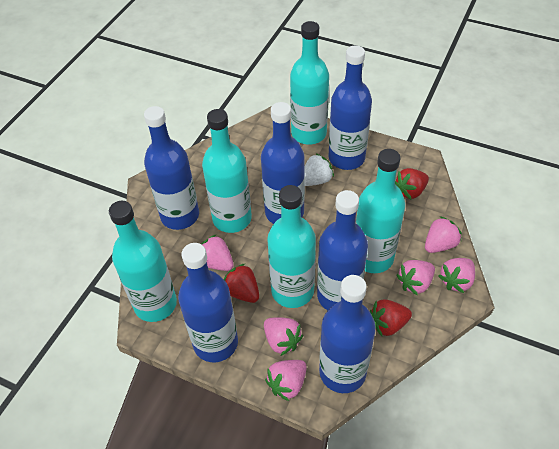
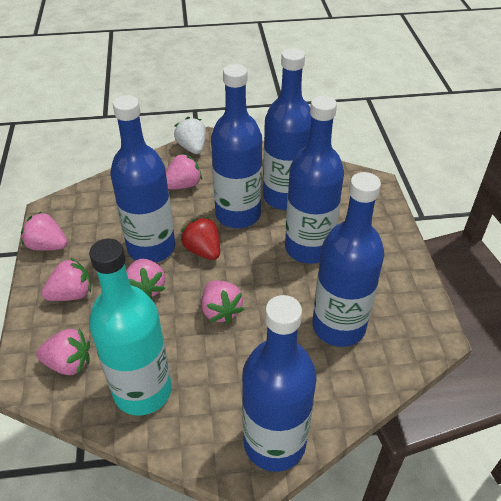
red strawberry: [224,263,259,303] [370,299,412,336] [395,168,429,199] = 3 -> [180,217,220,260] = 1
turquoise bottle: [109,201,177,322] [202,109,252,233] [267,185,316,308] [290,21,329,145] [355,149,405,273] = 5 -> [89,239,172,416] = 1

